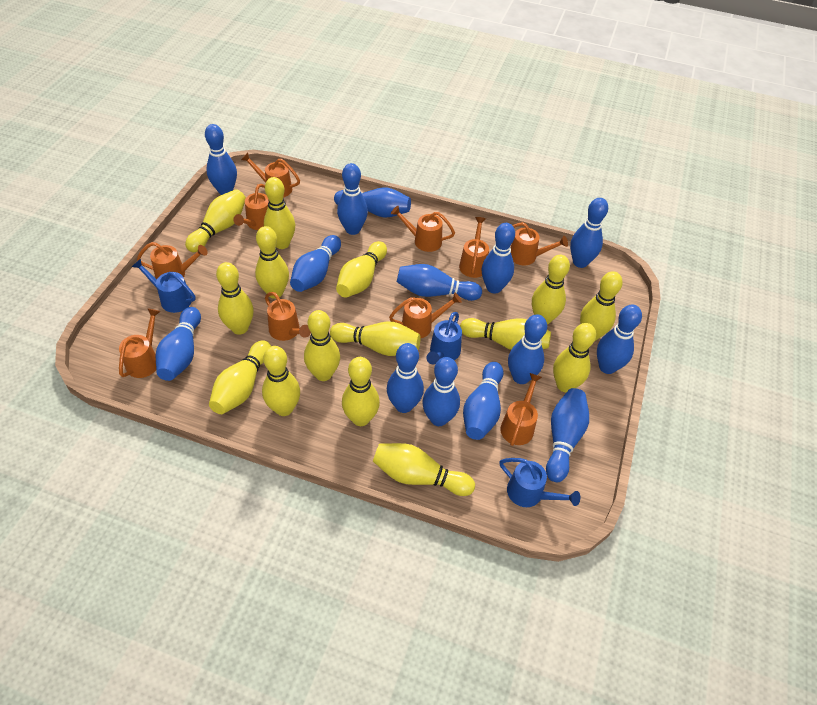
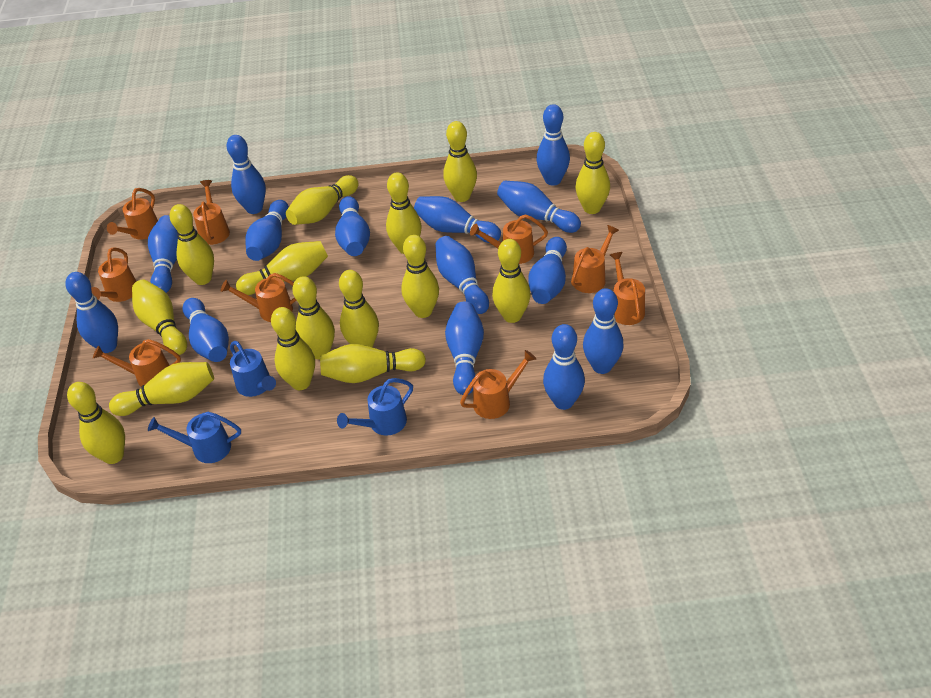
orange watering can: [119,308,161,378] [137,242,208,279] [233,184,269,230] [241,152,300,198] [265,292,311,341] [389,293,462,339] [391,206,455,252] [459,217,489,278] [500,373,542,446] [511,222,568,265] = 10 -> [91,247,137,302] [93,339,181,387] [107,188,158,240] [193,180,230,245] [221,273,297,322] [460,350,536,419] [470,214,548,264] [571,225,619,293] [610,252,645,325] = 9

